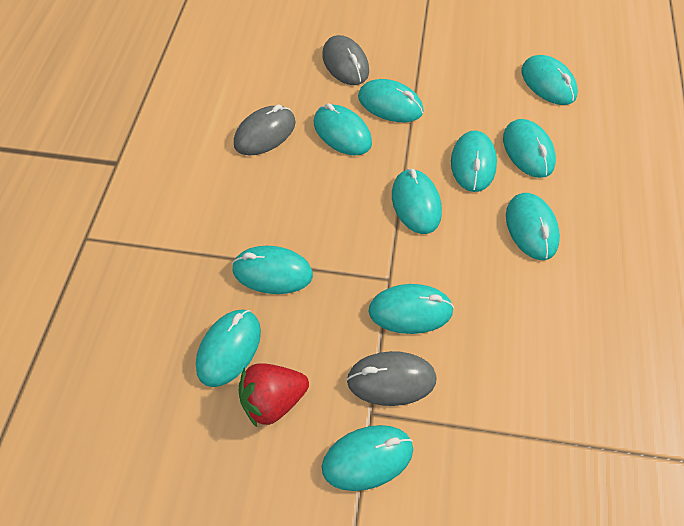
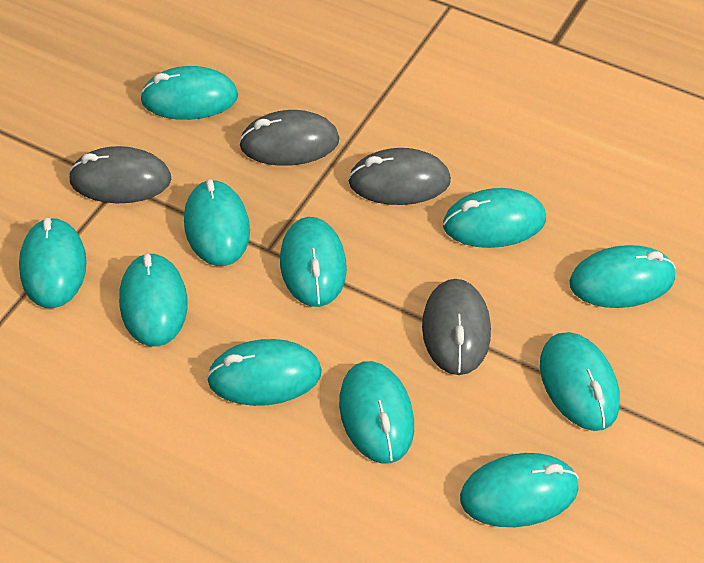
grey mouse: [234,104,296,155] [322,35,369,85] [347,351,437,406] = 3 -> [68,146,171,203] [239,110,339,166] [348,148,451,205] [422,279,491,375] = 4
red strawberry: [239,363,309,427] = 1 -> none = 0

